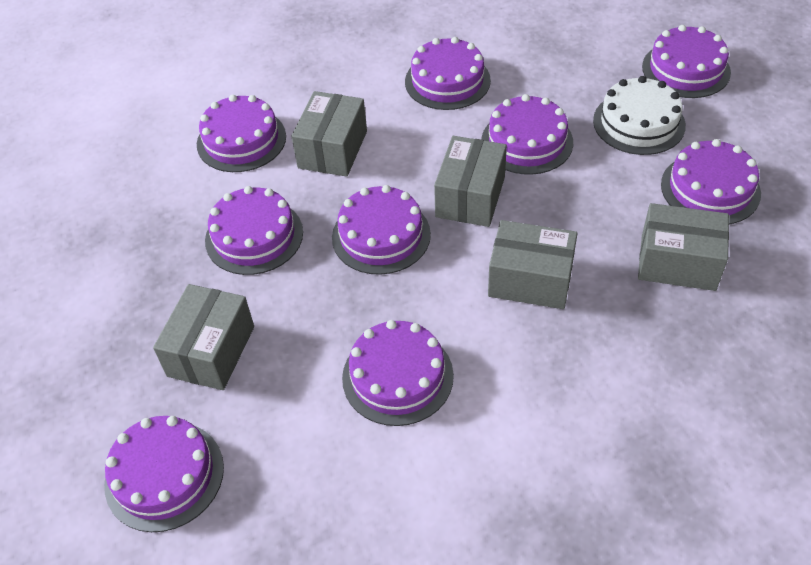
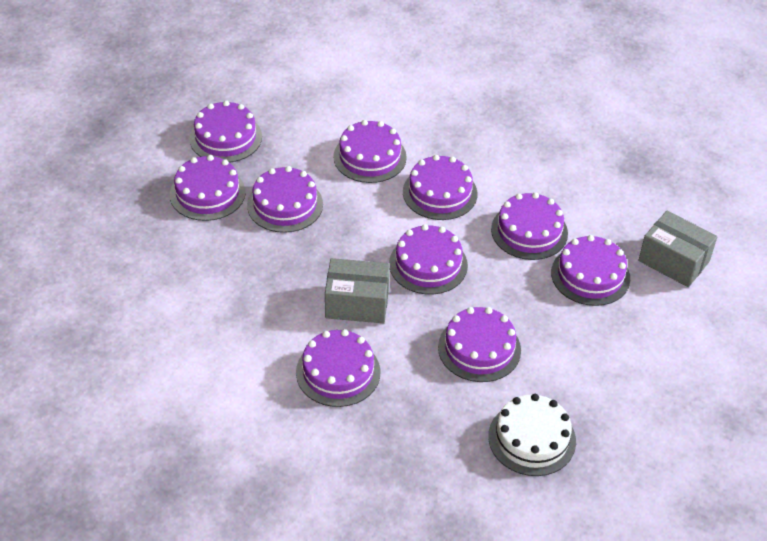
grey box: [153,284,254,390] [291,91,367,177] [434,136,507,227] [488,220,578,309] [638,203,729,291] = 5 -> [325,258,390,323] [638,211,717,287] = 2
purple cake: [104,416,224,532] [197,95,286,172] [205,186,303,275] [332,185,431,275] [342,320,454,426] [405,37,491,110] [481,94,573,175] [642,25,731,98] [661,139,761,224] = 9 -> [170,155,246,221] [189,100,262,163] [247,166,323,233] [296,329,380,407] [333,120,407,183] [389,224,468,295] [403,155,477,220] [438,307,521,382] [491,192,568,260] [551,235,630,306] = 10

